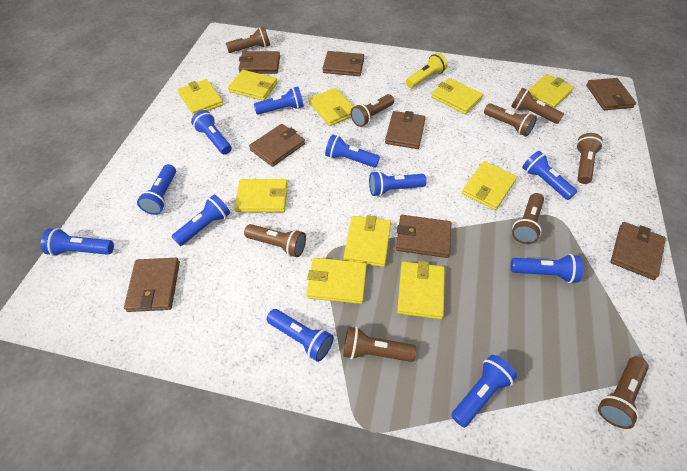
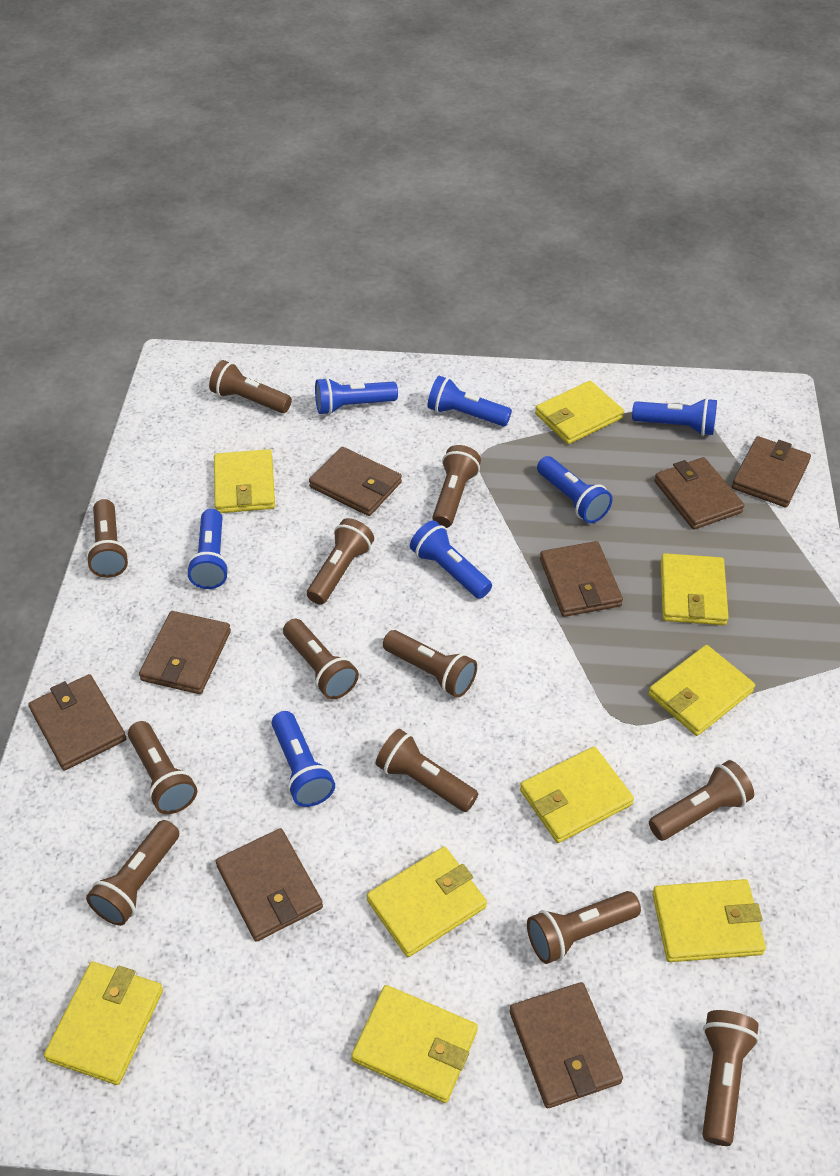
blue flashlight: [41,228,114,256] [137,164,176,215] [171,194,230,246] [191,110,232,155] [254,87,304,115] [266,309,334,362] [325,134,380,168] [369,171,427,197] [451,355,517,428] [511,254,583,283] [522,151,577,200] = 11 -> [187,509,229,589] [272,711,335,807] [315,377,398,415] [410,520,492,599] [427,376,512,427] [537,456,613,523] [632,398,717,436] = 7
brown flashlight: [225,27,270,53] [244,224,306,257] [343,327,416,362] [350,94,394,127] [484,103,537,136] [511,88,564,124] [512,193,544,244] [576,133,603,184] [598,357,649,429] = 9 -> [86,499,129,578] [86,820,179,926] [128,721,197,814] [209,360,292,413] [283,619,359,699] [307,518,374,605] [376,729,478,812] [383,630,477,698] [432,445,481,528] [527,891,641,964] [649,760,754,841] [702,1010,759,1146] = 12
yellow flashlight: [406,53,448,88] = 1 -> none = 0
yellow wallet: [178,79,223,115] [228,70,278,101] [235,179,288,212] [306,258,367,304] [309,88,354,126] [344,215,391,267] [397,261,445,319] [431,78,483,114] [462,161,517,210] [529,74,574,109] = 10 -> [44,962,163,1085] [214,449,275,513] [351,985,478,1103] [367,846,487,957] [520,747,634,843] [535,381,624,444] [648,645,755,736] [652,879,766,962] [661,553,729,625] = 9

